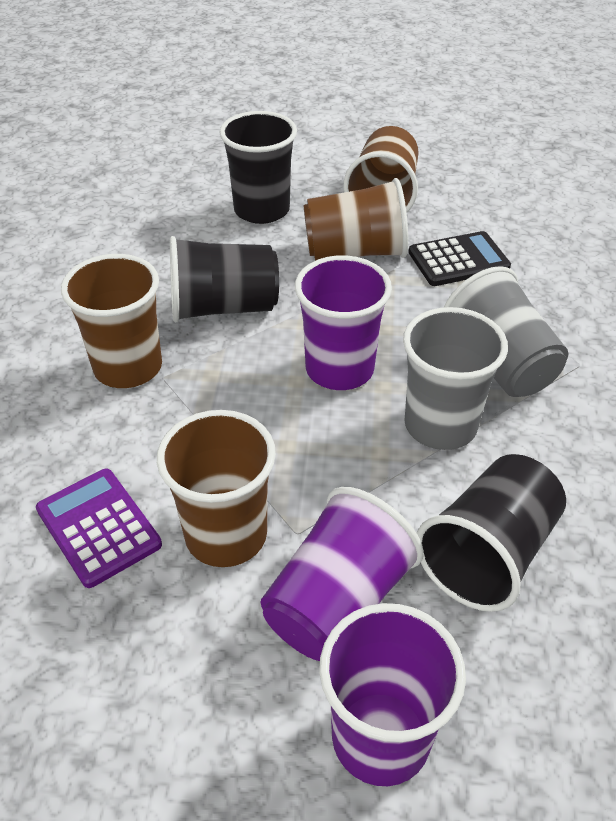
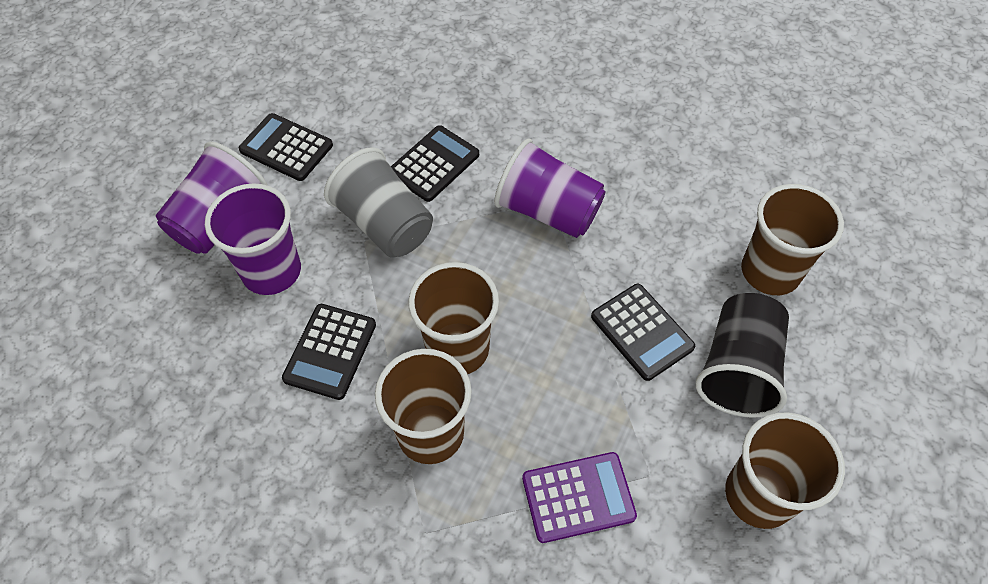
black calculator: [409,231,511,286] = 1 -> [239,113,333,181] [282,304,376,400] [391,125,479,202] [591,284,695,381] = 4
black cup: [170,236,279,322] [220,111,297,224] [417,454,566,612] = 3 -> [696,293,789,418] = 1
grey cup: [403,307,508,450] [444,266,568,397] = 2 -> [324,147,433,258] = 1

